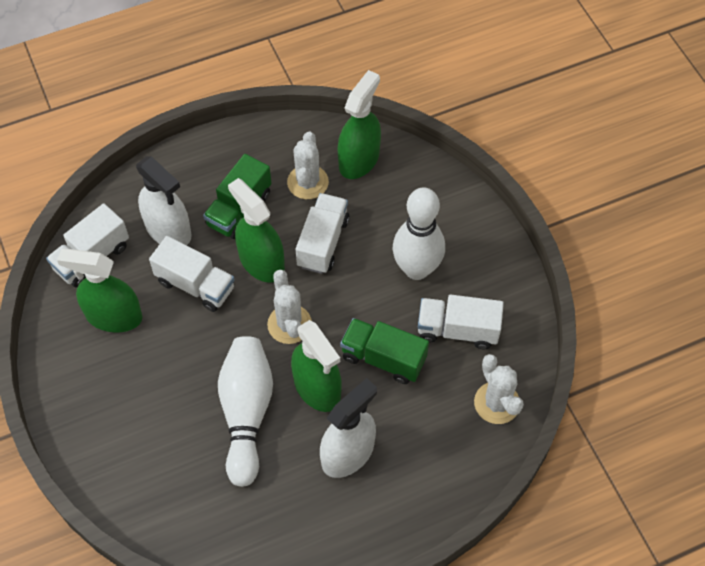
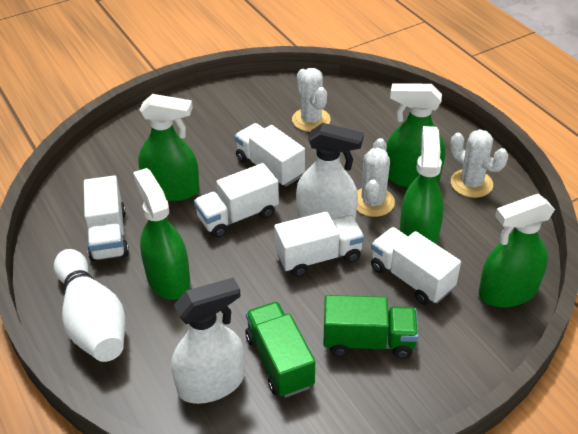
green spray bottle: [57,248,142,332] [228,178,285,283] [291,320,342,412] [338,70,381,179] = 4 -> [133,168,190,300] [138,94,199,201] [386,83,445,188] [399,126,444,245] [479,194,555,307] = 5
white bowling pin: [218,336,273,487] [393,188,445,280] = 2 -> [54,249,125,362] = 1
white truck: [46,203,129,287] [149,236,235,312] [296,193,350,274] [418,295,504,349] = 4 -> [84,175,129,262] [194,163,279,238] [235,123,305,187] [274,211,364,277] [371,227,461,305] = 5

